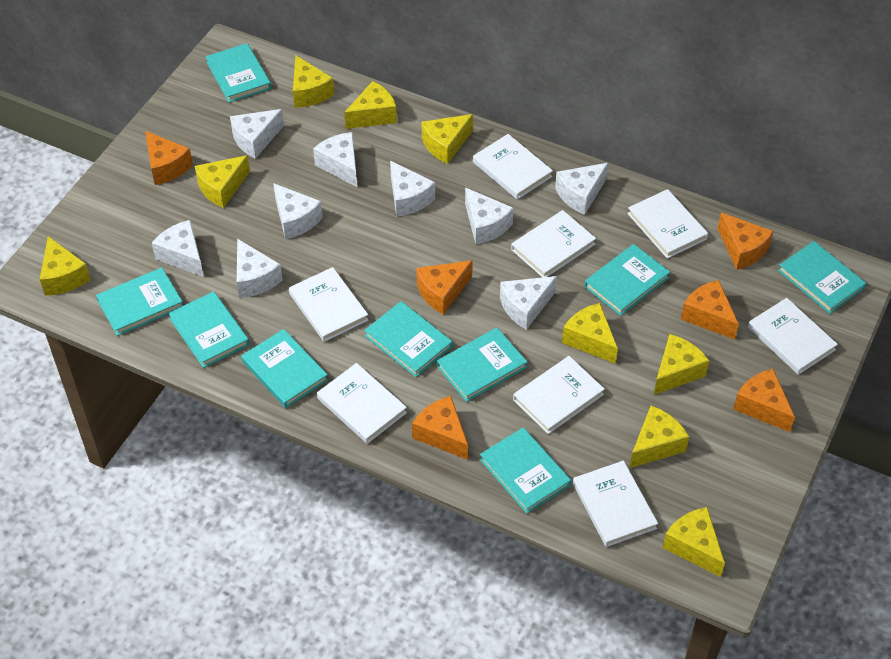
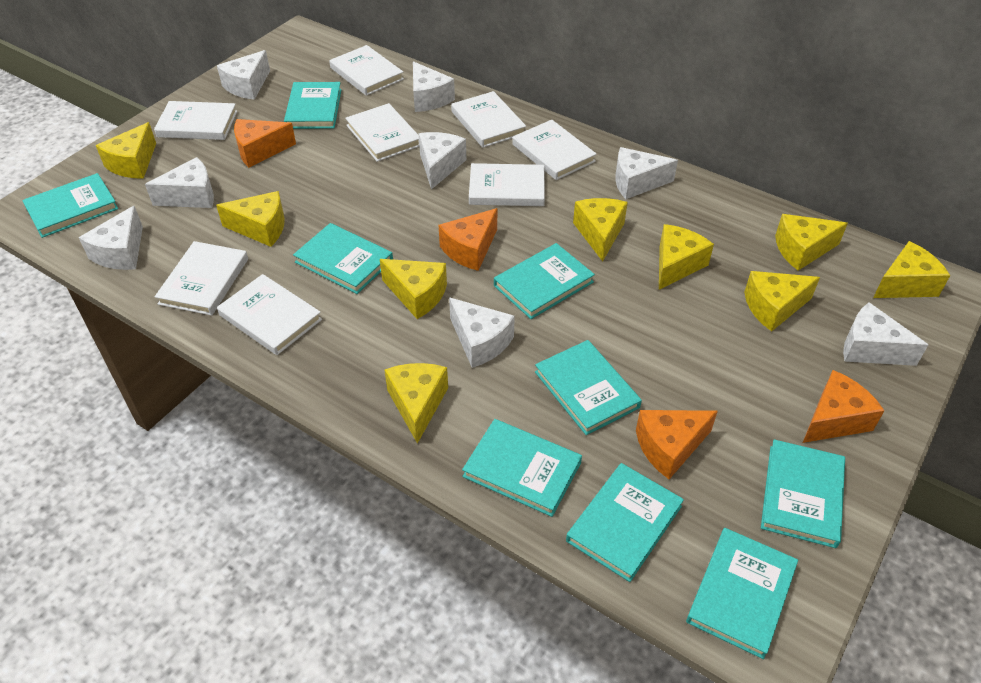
orange cheese: [145,131,193,185] [412,396,468,460] [416,260,473,315] [681,280,739,340] [717,212,774,270] [733,369,795,432] = 6 -> [234,119,296,168] [438,208,497,271] [636,410,718,479] [803,370,885,443] = 4
white cheese: [152,220,204,277] [230,109,284,159] [237,238,282,298] [273,183,323,239] [313,132,357,187] [390,161,435,217] [465,187,514,244] [500,276,557,330] [555,163,608,215] = 9 -> [79,206,143,270] [145,157,214,208] [217,50,270,100] [413,61,455,112] [419,132,466,190] [449,297,515,368] [615,147,678,199] [843,302,928,366] = 8

